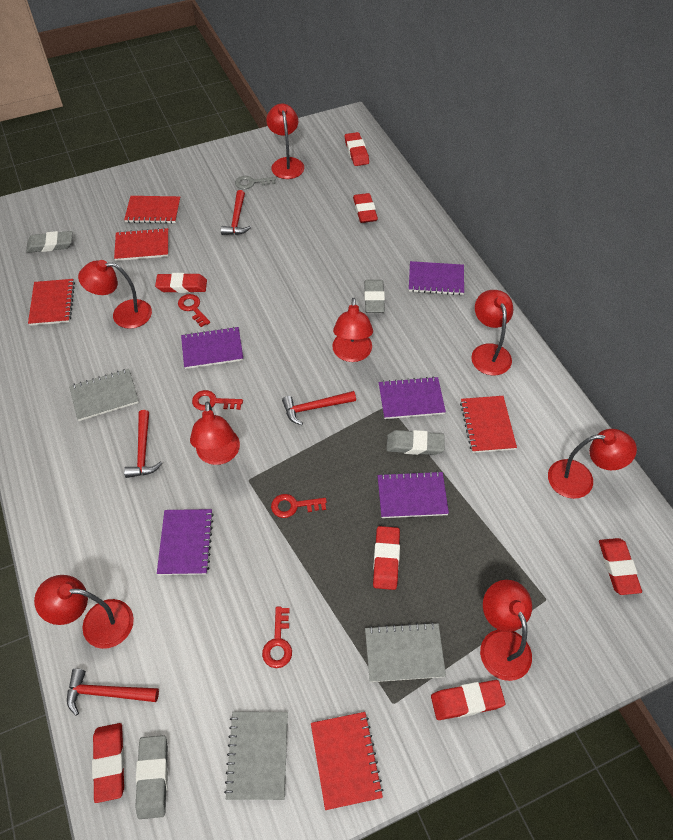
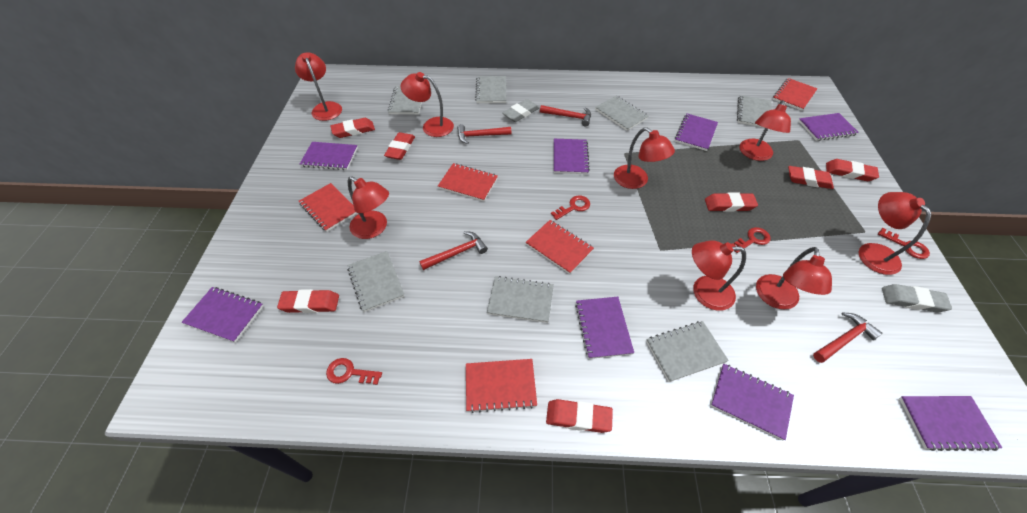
grey eraser: [26,231,72,253] [135,735,168,819] [364,280,385,313] [386,430,445,455] = 4 -> [503,99,539,122] [882,284,952,312] = 2
grey key: [235,176,276,189] = 1 -> none = 0
grey notebook: [69,369,139,421] [224,712,288,800] [365,622,446,682] = 3 -> [347,251,405,312] [388,86,422,114] [475,76,507,103] [487,276,554,323] [595,96,649,131] [646,321,729,382] [737,95,771,128] = 7
purple notebook: [157,509,214,575] [181,327,243,369] [377,471,449,518] [378,377,446,419] [409,261,464,295] = 5 -> [182,287,263,343] [300,142,358,170] [554,139,590,174] [575,297,634,359] [675,114,718,151] [711,364,794,441] [799,113,859,141] [899,396,1002,451] = 8

